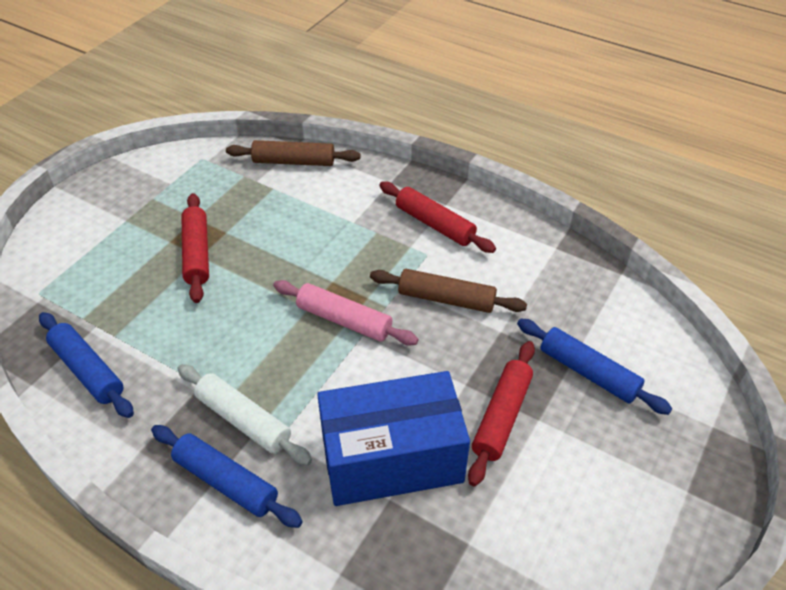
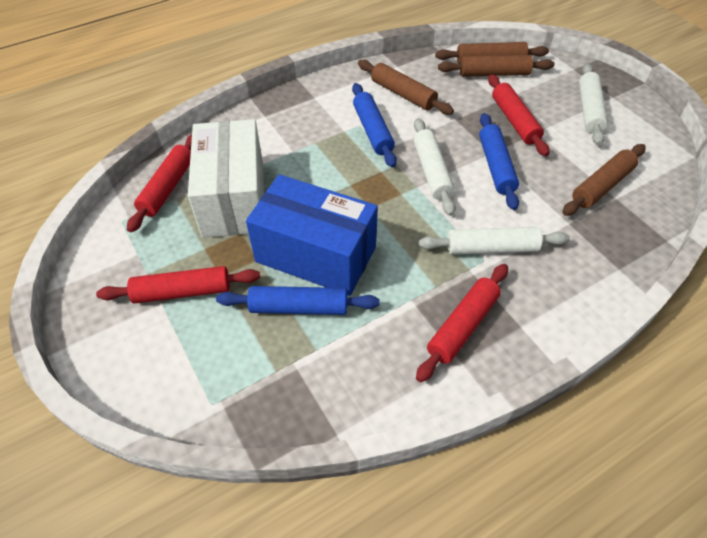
brown rolling pin: [226,140,360,166] [370,269,527,313] = 2 -> [358,60,454,115] [435,42,549,64] [438,55,554,77] [562,144,646,216] = 4
pink rolling pin: [273,280,419,346] = 1 -> none = 0
red rolling pin: [181,193,209,303] [379,181,496,253] [468,341,535,486] = 3 -> [96,266,260,304] [127,134,192,233] [416,264,508,382] [488,74,550,156] = 4
white box: none = 0 -> [188,119,264,238] = 1
white rolling pin: [177,364,312,465] = 1 -> [414,118,456,216] [418,227,570,255] [579,64,608,145] = 3

